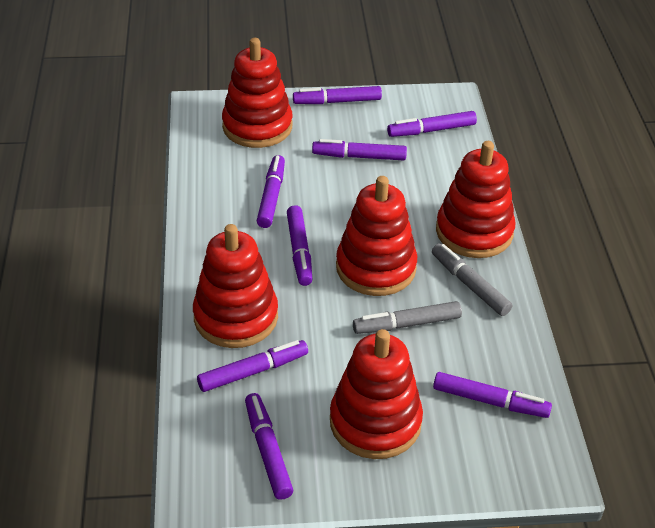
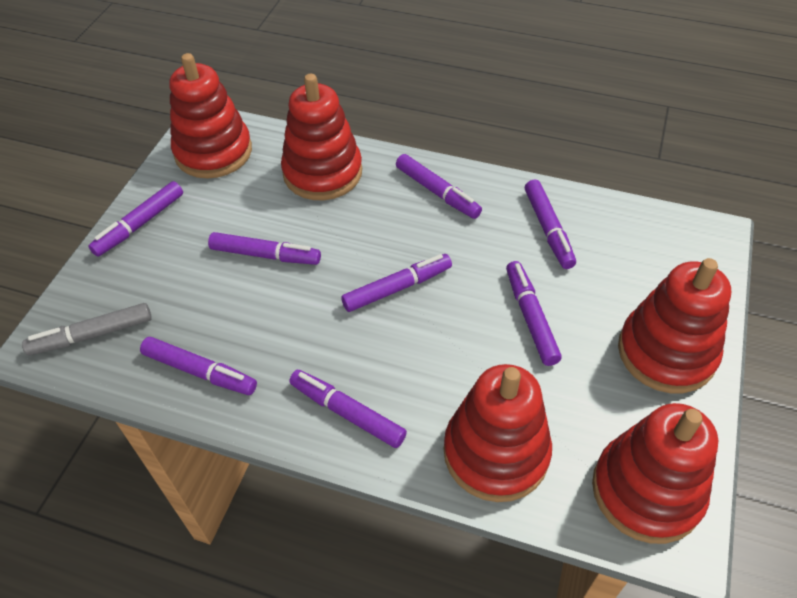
grey marker: [353,301,462,334] [432,243,512,316] = 2 -> [22,303,152,355] = 1

